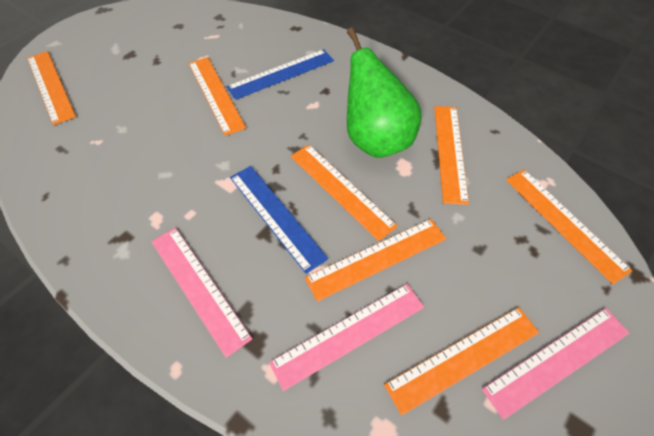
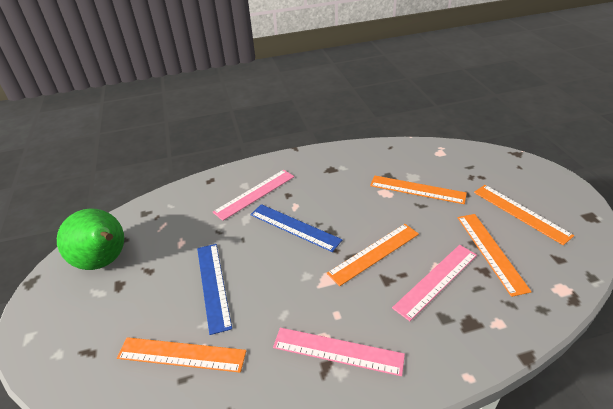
orange ruler: [27,51,76,125] [189,57,246,136] [291,144,398,241] [305,219,446,302] [384,307,539,415] [434,106,469,205] [506,169,632,284] = 7 -> [117,337,246,373] [327,224,419,286] [370,175,467,204] [458,214,532,297] [474,185,574,245] = 5

